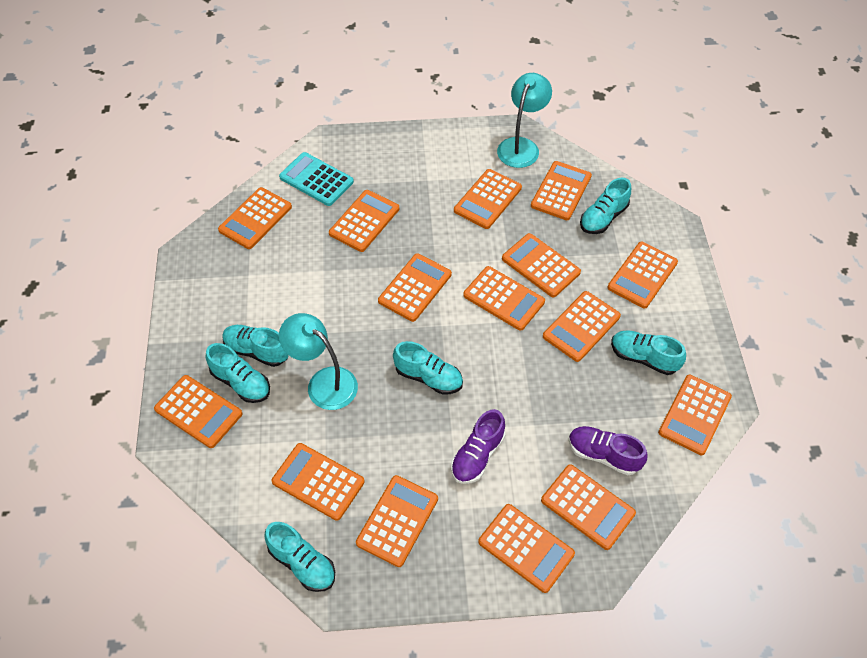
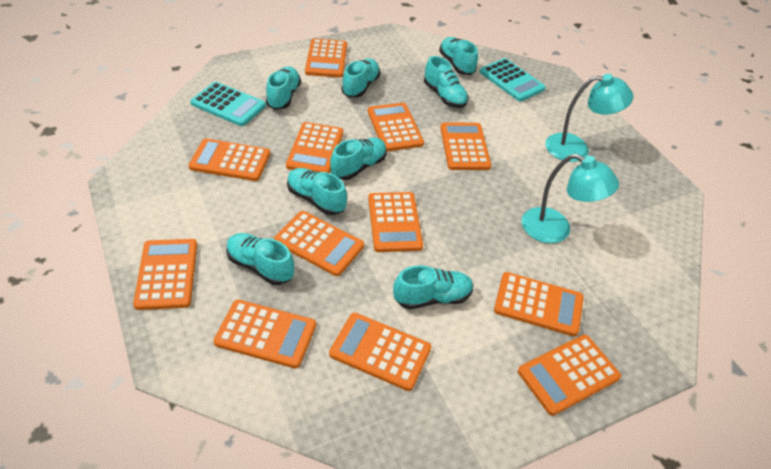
orange calculator: [154,375,243,448] [218,187,292,249] [272,443,365,521] [329,190,399,252] [356,475,438,567] [378,253,452,322] [454,169,522,229] [463,266,545,331] [478,504,575,593] [502,233,581,298] [531,161,592,220] [541,464,636,550] [543,291,621,362] [607,242,678,309] [658,375,732,455] = 15 -> [133,239,197,310] [189,138,270,181] [213,299,316,368] [274,211,364,276] [286,122,343,173] [305,38,347,78] [329,313,431,391] [368,103,424,152] [368,192,423,252] [440,122,491,170] [494,272,584,337] [518,335,621,416] = 12
purple shoe: [451,409,505,484] [569,426,648,475] = 2 -> none = 0
turquoise calculator: [279,152,354,206] = 1 -> [190,81,266,126] [480,58,546,101] = 2
turquoise shoe: [205,343,270,403] [222,325,289,367] [264,522,335,592] [393,341,463,395] [580,178,631,234] [611,331,686,375] = 6 -> [226,233,294,285] [266,67,301,110] [287,168,347,215] [330,138,387,180] [341,58,380,98] [393,265,473,309] [424,56,468,108] [439,37,478,75] = 8

